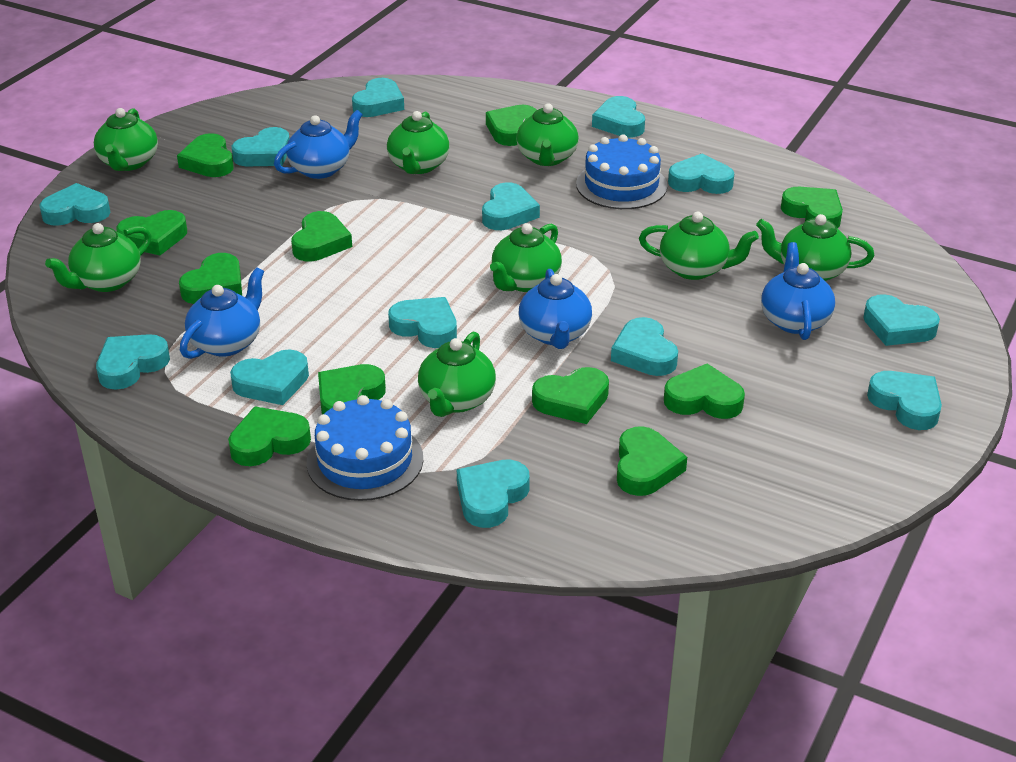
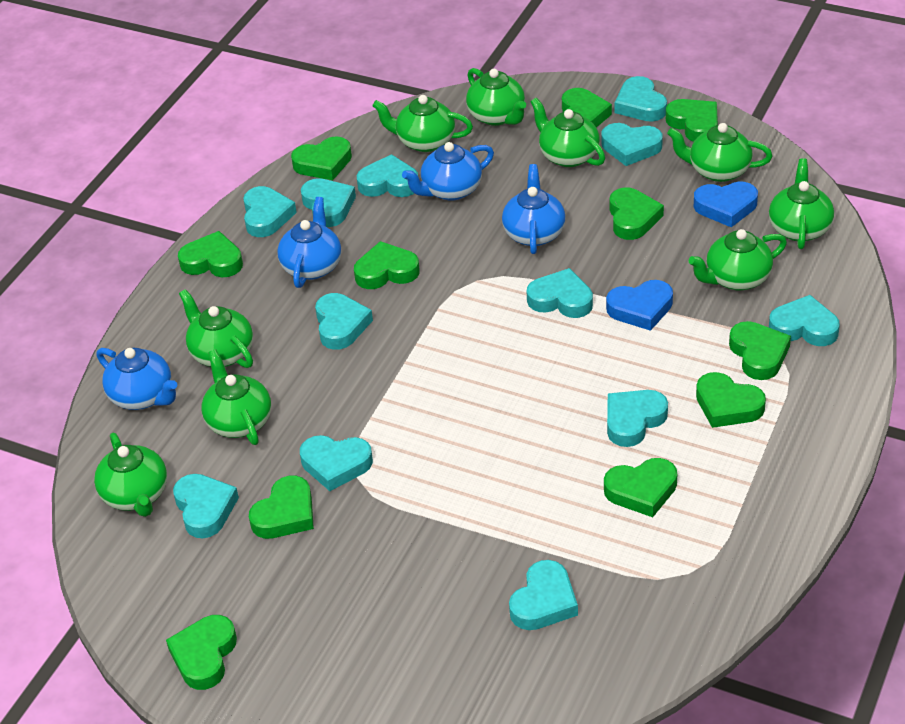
blue cake: [307,395,423,501] [576,135,667,209] = 2 -> none = 0
blue heart: none = 0 -> [606,280,673,331] [693,181,758,227] = 2
green teapot: [45,223,152,292] [94,108,158,171] [387,111,450,174] [418,332,496,417] [490,223,562,292] [516,103,579,166] [639,212,759,280] [756,214,874,281] = 8 -> [94,433,167,517] [179,289,253,368] [202,349,271,445] [372,95,473,152] [466,68,526,126] [531,98,605,167] [667,123,773,182] [689,229,787,291] [769,158,834,249] = 9
turquoise heart: [40,183,111,226] [96,334,170,390] [230,350,309,405] [232,127,289,166] [352,78,404,117] [388,297,457,348] [457,460,530,528] [482,182,540,230] [592,96,645,138] [611,317,678,376] [668,153,734,194] [863,294,940,346] [867,371,942,430] = 13 -> [173,474,239,538] [243,186,297,237] [300,435,373,491] [301,178,356,227] [315,293,373,350] [357,154,418,197] [509,560,578,630] [527,268,593,318] [602,123,663,166] [607,390,668,447] [615,76,667,122] [769,295,840,346] = 12

